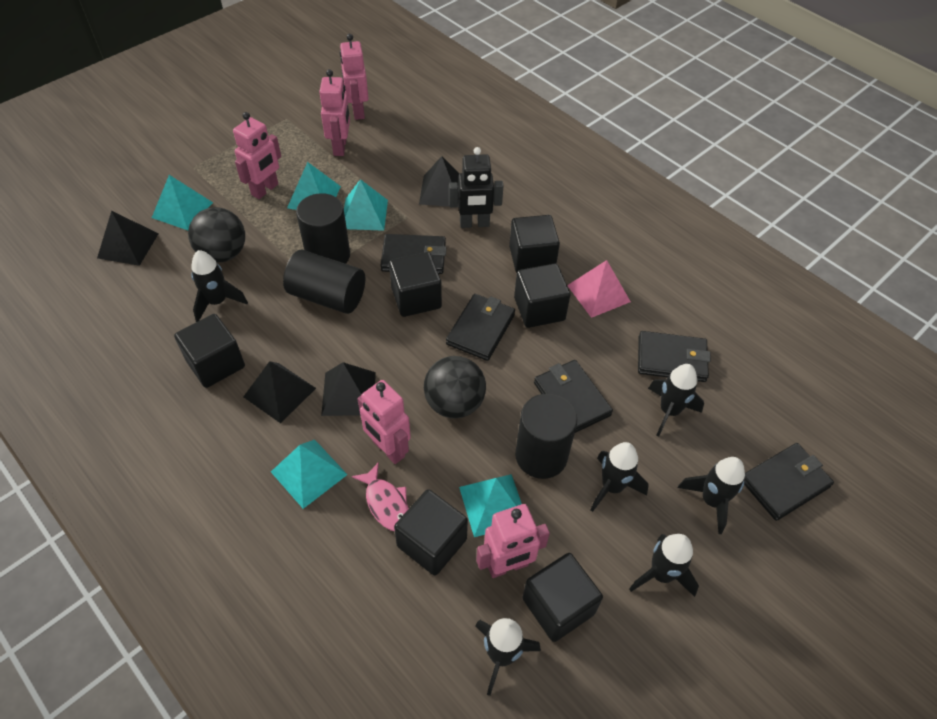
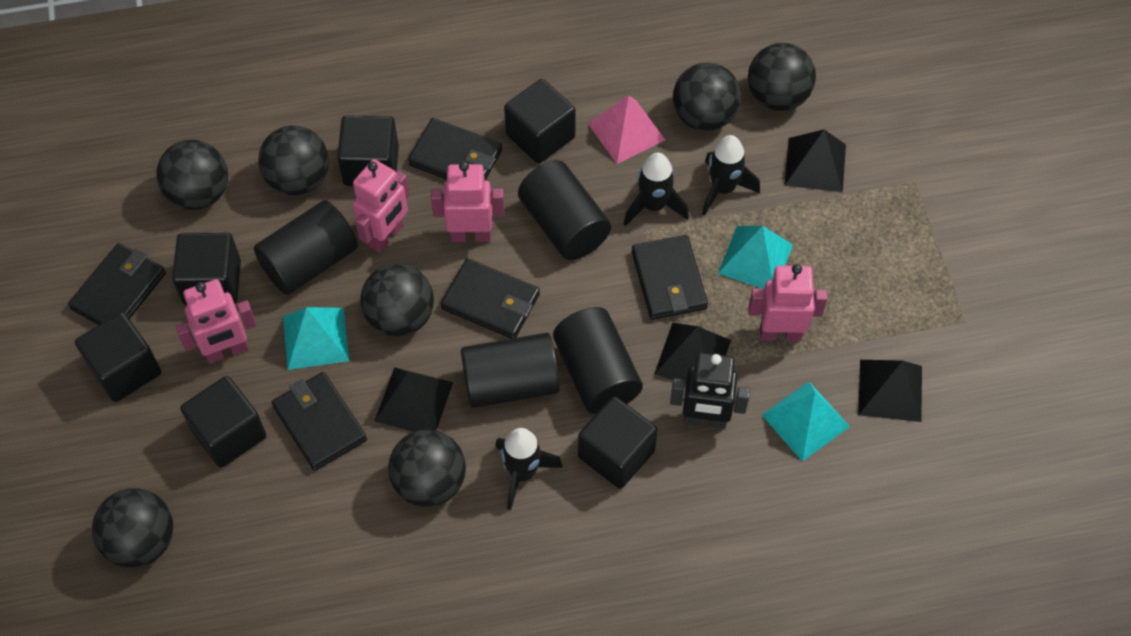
black ball: [188,207,245,263] [424,356,486,418] = 2 -> [92,488,174,568] [157,140,228,210] [258,125,329,196] [360,264,434,336] [388,429,466,507] [673,63,741,131] [748,43,816,111] = 7
black cylinder: [283,250,365,314] [296,193,350,264] [515,394,577,479] = 3 -> [254,200,358,295] [461,333,560,408] [518,160,611,260] [553,307,643,414] = 4
black rocket: [191,250,248,322] [475,618,541,696] [590,442,649,512] [629,534,699,597] [648,364,704,437] [678,457,745,534] = 6 -> [495,428,563,510] [623,152,689,226] [702,135,760,216] = 3
pink fish: [352,462,409,531] = 1 -> none = 0
pink robot: [233,112,281,199] [319,69,350,156] [340,34,369,120] [357,380,411,464] [476,504,550,578] = 5 -> [176,279,257,364] [352,159,410,253] [431,161,505,242] [748,264,827,341] = 4
turquoise pyramid: [152,175,213,230] [271,440,347,509] [287,162,341,210] [344,179,388,231] [459,474,522,537] = 5 -> [283,307,349,370] [718,226,793,289] [762,382,850,461] = 3

